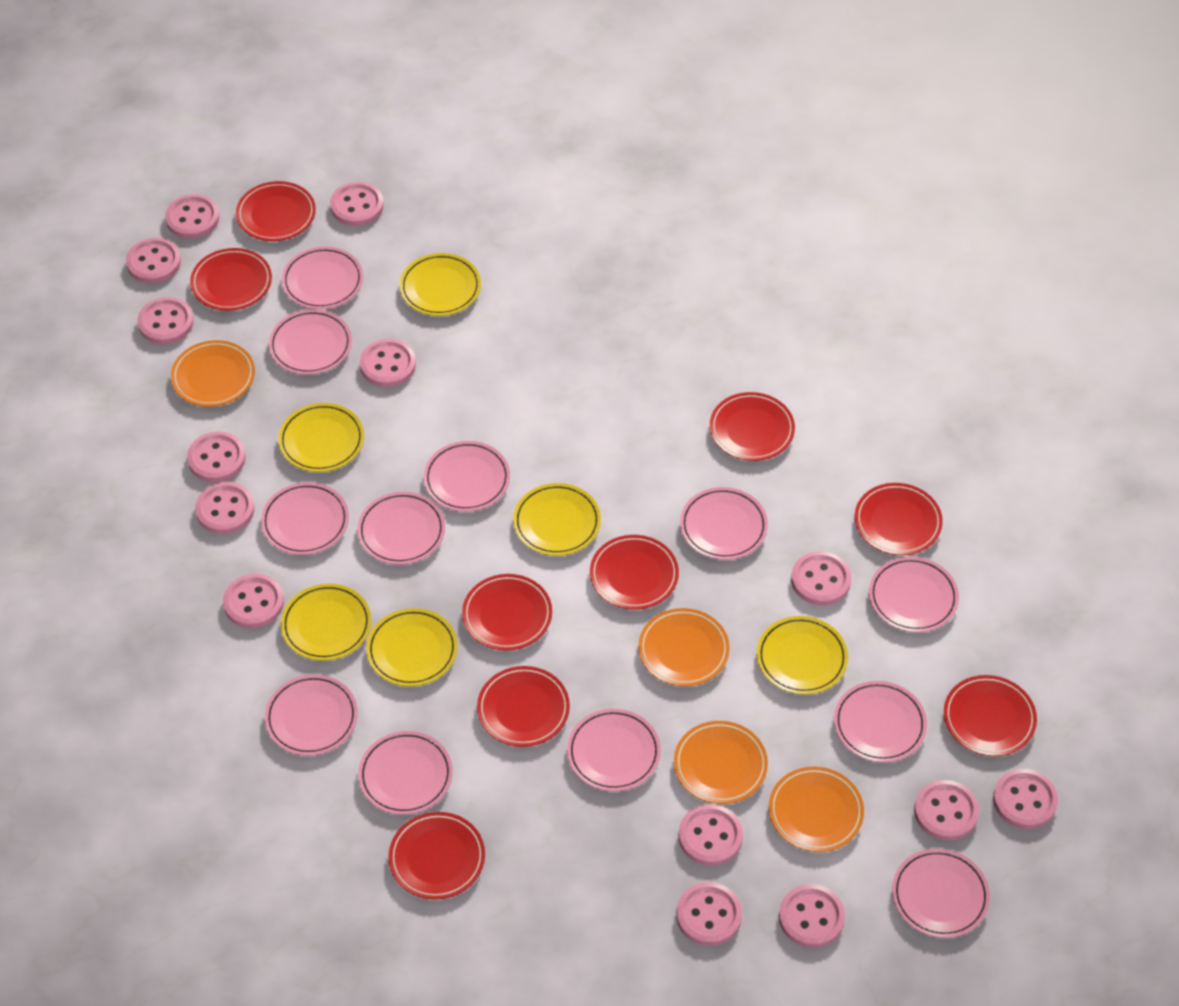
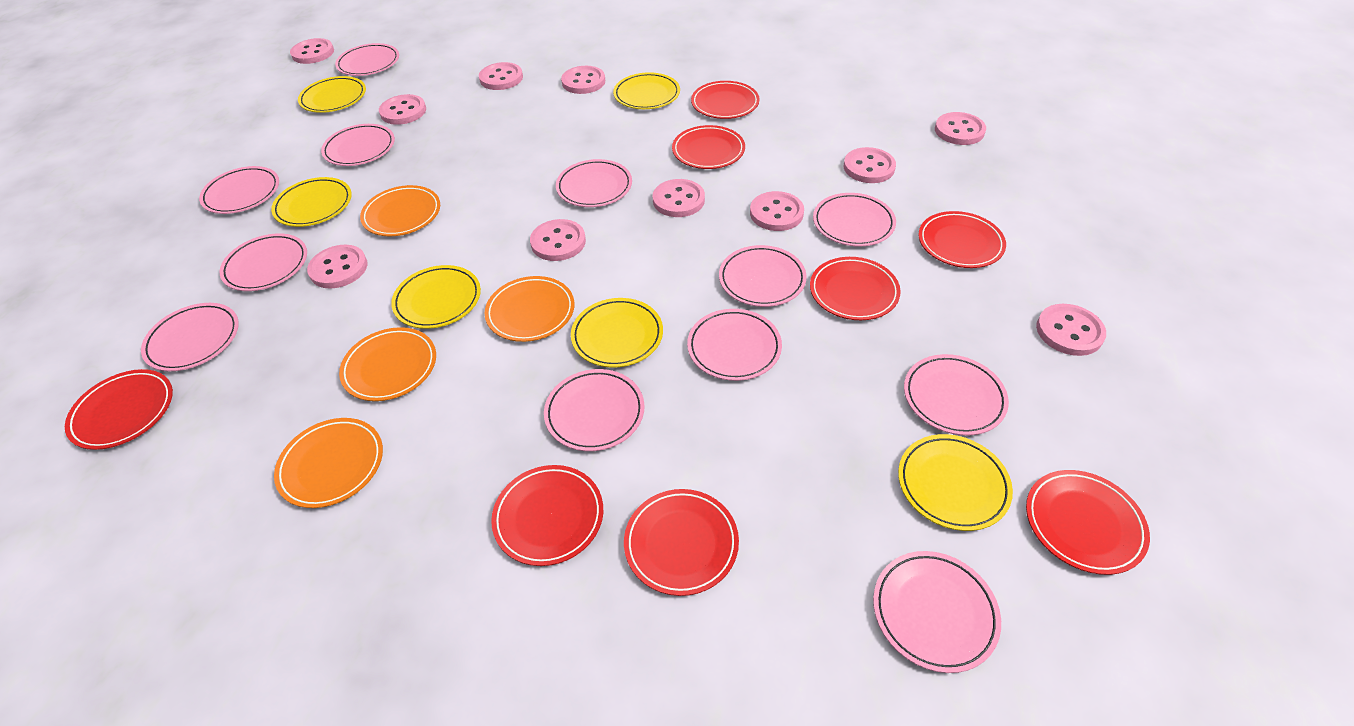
pink button: [126,238,181,283] [137,297,194,344] [165,194,220,239] [187,432,246,482] [195,482,255,534] [223,574,284,628] [330,182,384,226] [360,339,416,387] [676,882,742,946] [679,804,743,866] [779,884,845,948] [791,551,851,605] [914,780,979,841] [993,769,1058,829] = 14 -> [290,38,334,64] [307,245,368,289] [379,94,426,125] [479,62,523,90] [530,219,586,261] [561,66,605,94] [653,179,705,217] [750,191,804,231] [844,147,896,183] [935,112,986,145] [1036,304,1106,356] = 11
red plate: [190,248,272,311] [236,181,316,241] [388,812,485,900] [462,574,552,650] [477,666,570,747] [590,535,679,610] [710,392,795,461] [855,483,943,555] [944,675,1037,756] = 9 -> [65,369,173,450] [491,465,603,566] [624,489,739,596] [672,125,745,169] [691,81,760,119] [810,257,901,320] [918,211,1006,268] [1026,470,1150,575] = 8

